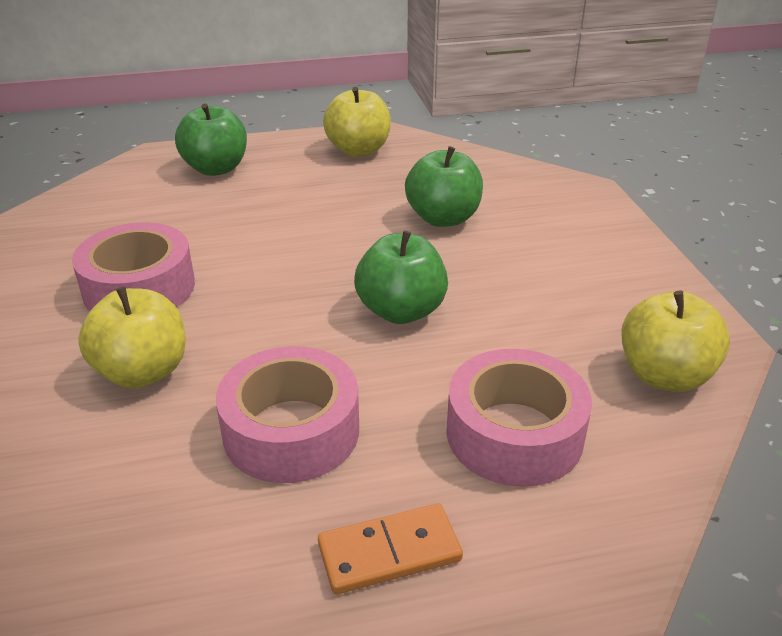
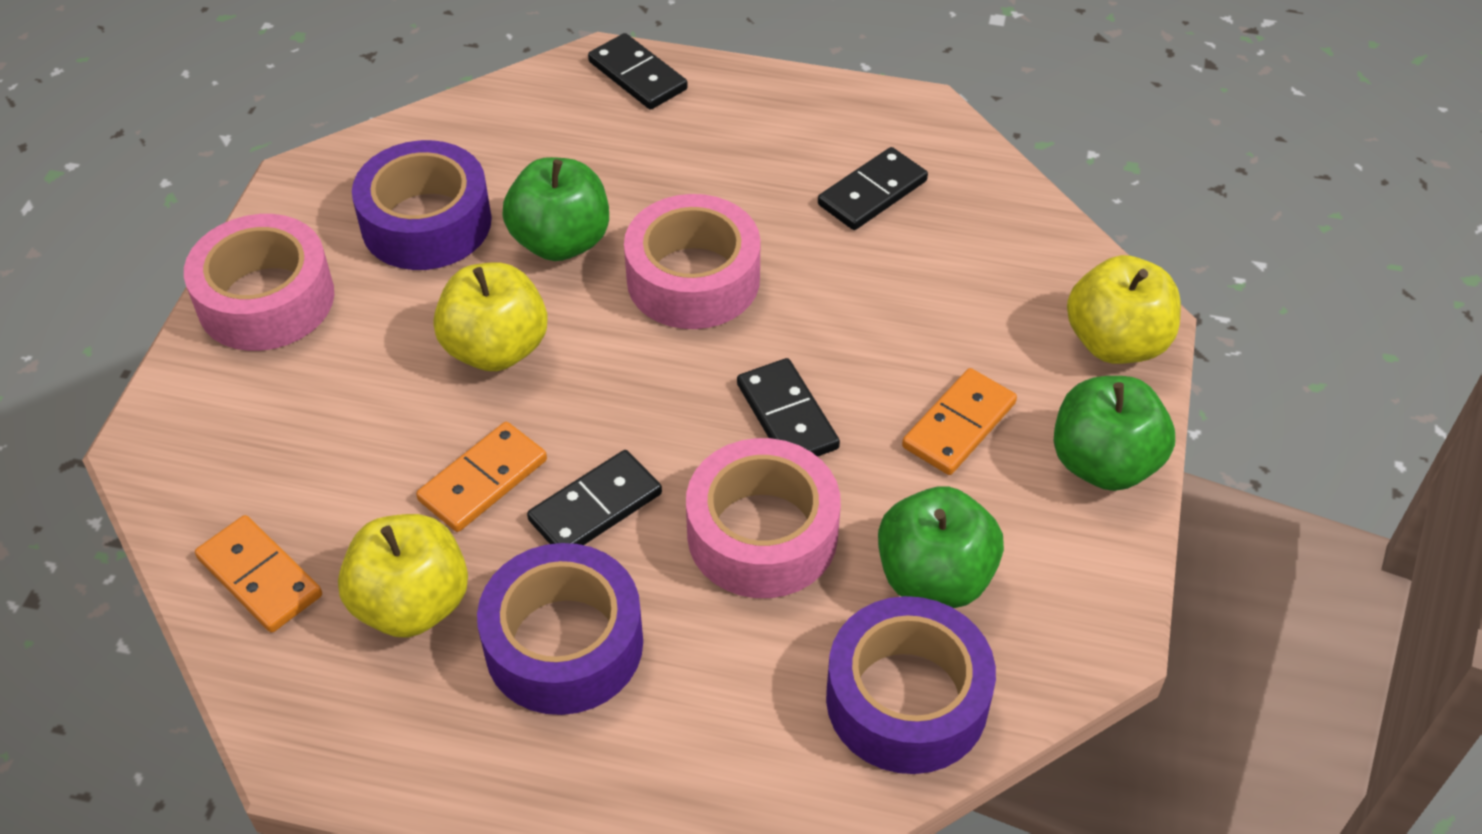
black domino: none = 0 -> [527,450,662,545] [588,33,688,110] [737,358,840,457] [818,147,928,230] = 4
orange domino: [318,503,463,594] = 1 -> [195,515,322,633] [416,422,547,532] [902,368,1017,475] = 3
purple tape: none = 0 -> [352,140,492,270] [477,543,643,715] [826,596,996,774] = 3

